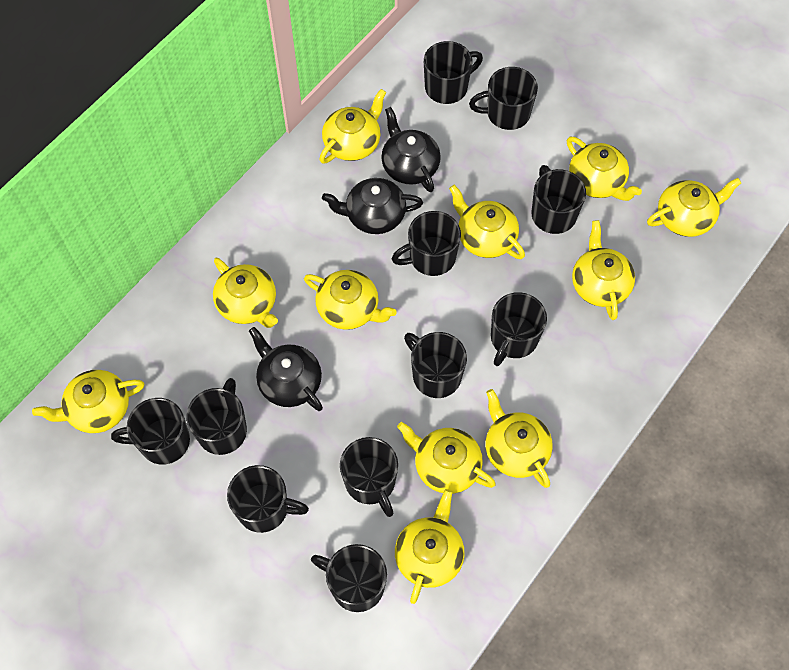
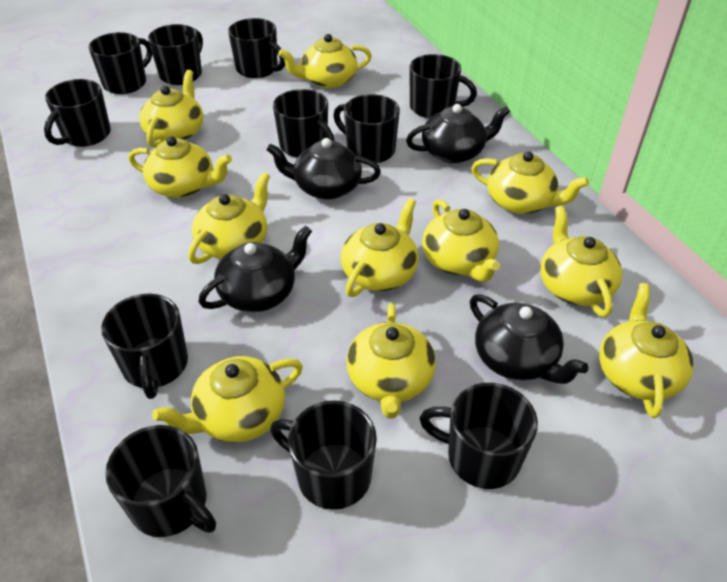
black teapot: [249,327,323,411] [322,178,423,234] [381,107,441,192] = 3 -> [199,225,312,312] [267,138,381,200] [406,104,510,163] [470,294,589,384] = 4

